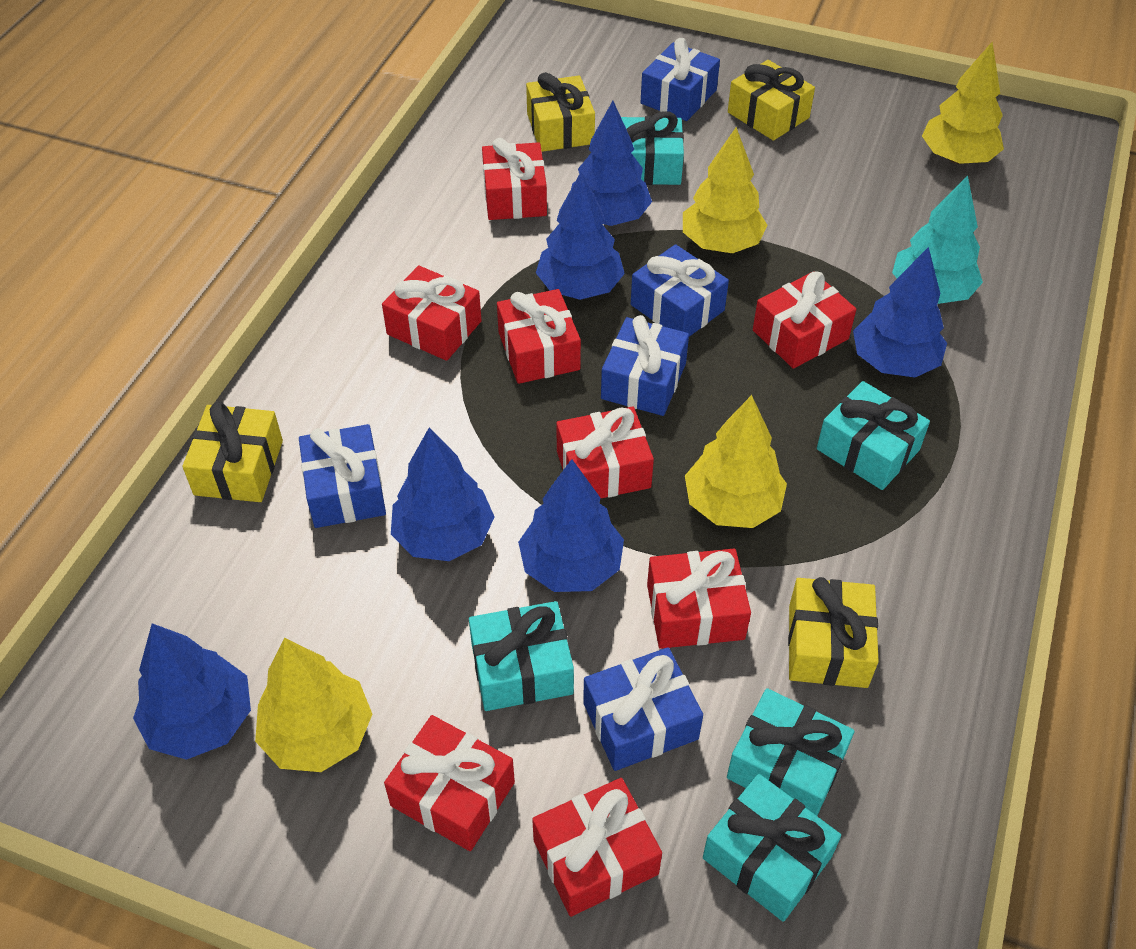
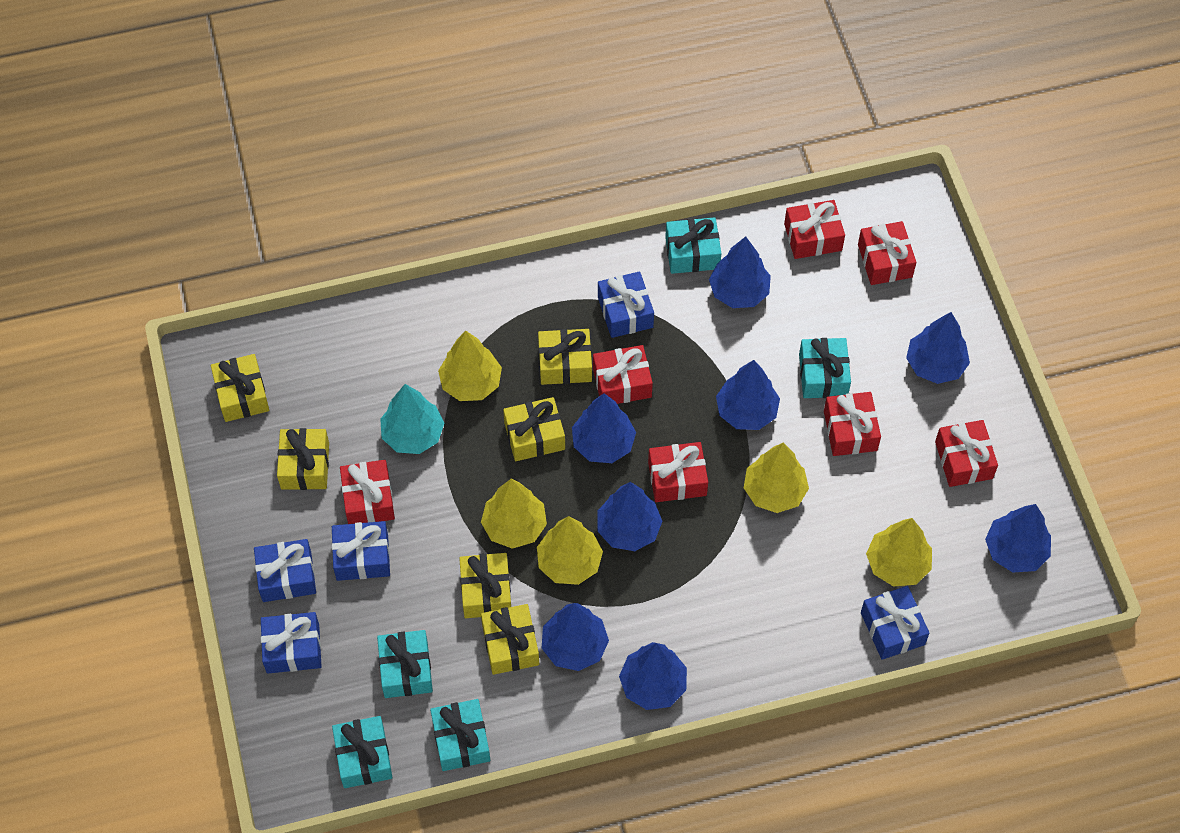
blue tree: [133,623,251,760] [391,427,494,561] [518,459,624,592] [536,171,625,300] [571,101,652,226] [853,247,947,377] = 6 -> [542,603,609,671] [572,393,636,463] [597,482,663,551] [619,642,687,710] [709,237,771,308] [716,360,780,430] [906,312,970,384] [985,504,1051,572] = 8
red gift: [382,265,482,361] [384,715,515,851] [482,138,547,220] [497,289,581,384] [532,778,662,917] [556,407,654,499] [647,549,751,649] [753,271,856,369] = 8 -> [340,460,395,524] [593,345,653,404] [648,442,708,502] [784,200,845,259] [824,392,881,456] [858,221,916,285] [935,420,998,487] = 7
yellow gift: [182,402,283,502] [526,72,595,152] [728,60,815,141] [788,577,879,688] = 4 -> [211,354,269,422] [277,428,329,490] [459,553,511,618] [481,604,539,675] [503,397,565,461] [538,329,592,385] = 6
yellow tree: [255,638,372,772] [683,127,768,253] [685,395,787,528] [922,42,1004,164] = 4 -> [438,331,502,401] [481,479,547,549] [537,516,603,585] [744,443,809,513] [866,518,932,587] = 5

